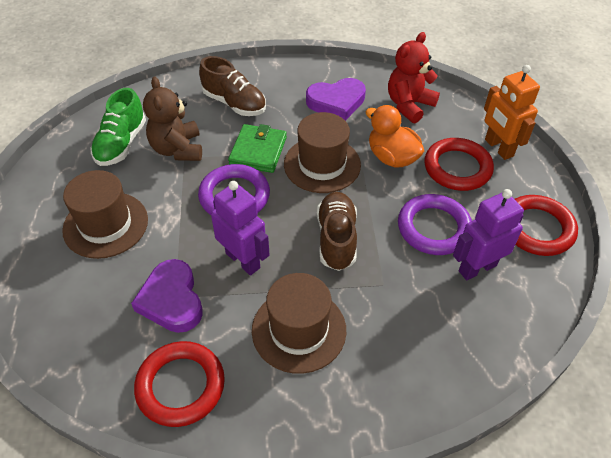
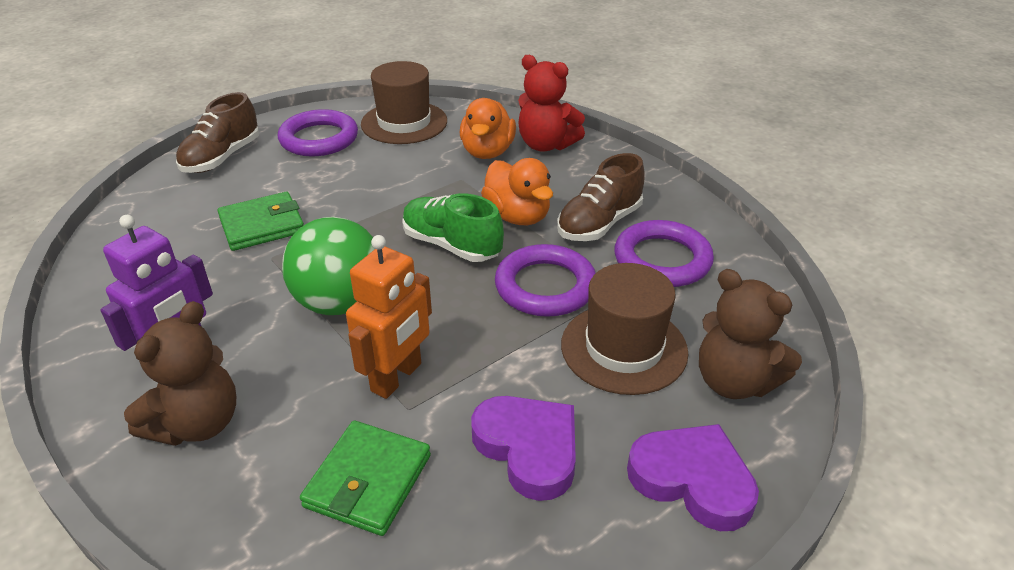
brown hat: [62,170,148,259] [252,273,346,374] [284,112,361,193] = 3 -> [361,61,447,144] [561,263,688,395] = 2
brown teddy bear: [143,77,202,161] = 1 -> [124,301,236,446] [699,269,802,399] = 2
green ball: none = 0 -> [282,217,375,315] = 1
green wallet: [228,124,287,173] = 1 -> [218,192,304,251] [300,421,431,536] = 2
orange duck: [365,105,424,168] = 1 -> [460,98,516,159] [481,158,553,225] = 2
purple ring: [198,164,270,215] [398,194,472,255] = 2 -> [278,109,358,156] [495,244,596,317] [615,220,714,287] = 3
purple robot: [211,181,270,275] [453,189,524,280] = 2 -> [100,215,213,351] = 1
red ring: [134,341,225,427] [424,138,494,191] [515,195,578,256] = 3 -> none = 0

